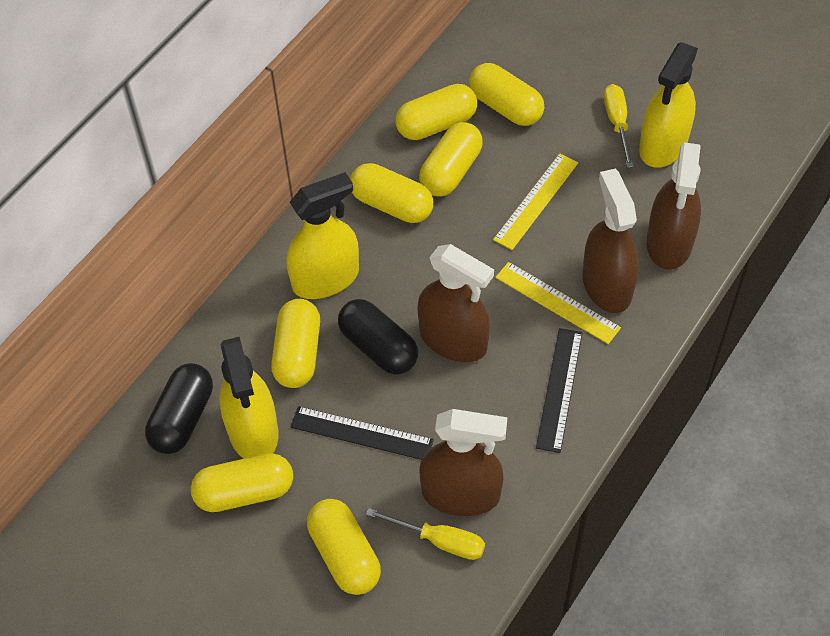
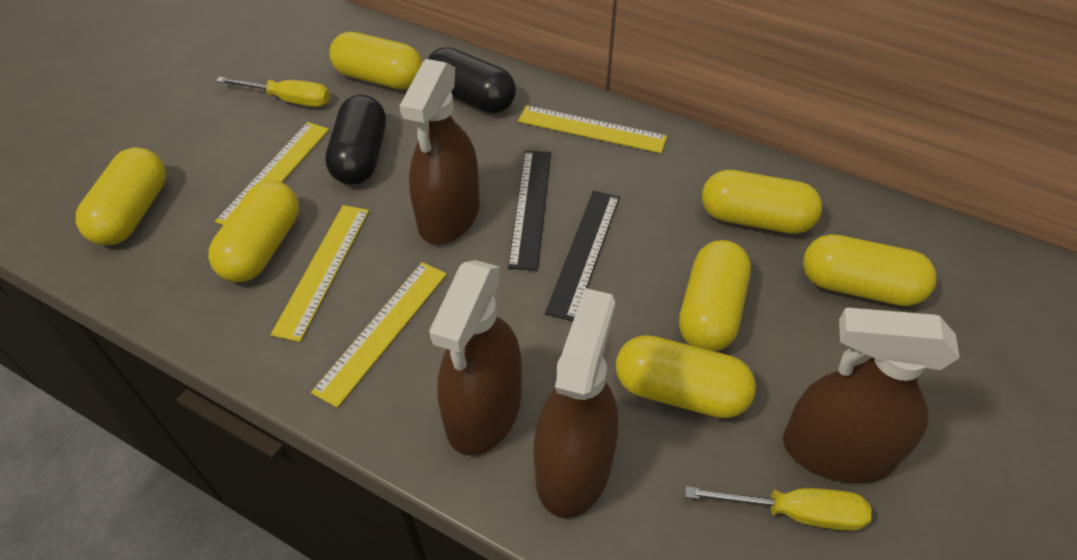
yellow ruler: [493,153,578,250] [495,262,621,344] = 2 -> [215,122,329,225] [271,205,369,342] [311,262,447,408] [518,105,667,153] = 4
yellow spray bottle: [219,337,278,459] [286,172,359,299] [639,42,698,168] = 3 -> none = 0

